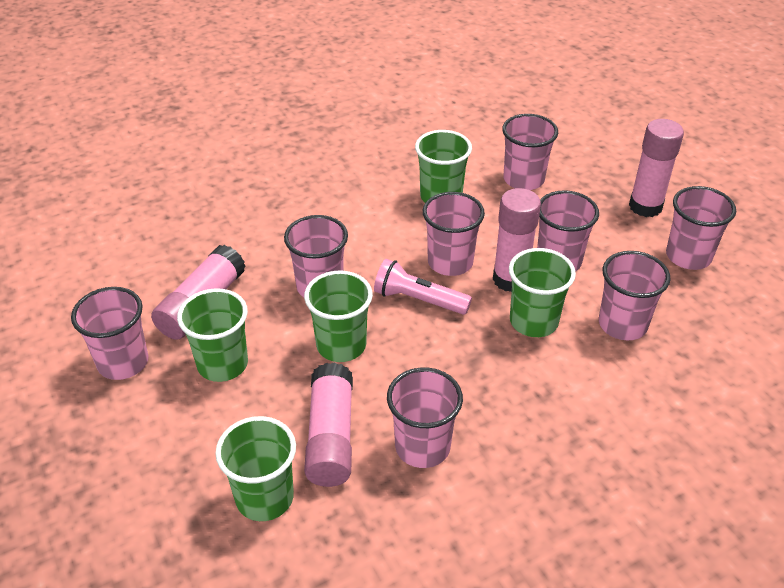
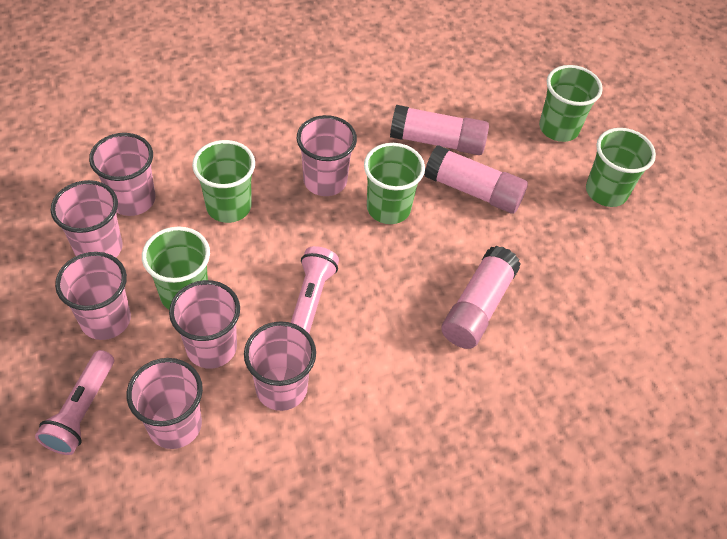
pink cup: [71,287,149,380] [284,215,348,297] [387,367,463,468] [423,192,485,276] [502,114,558,190] [537,190,599,271] [599,251,671,340] [666,186,736,270] = 8 -> [51,180,123,258] [55,252,131,340] [89,133,155,216] [127,358,203,449] [169,280,240,369] [244,321,316,411] [297,115,357,196] = 7
pink flashlight: [374,259,472,315] = 1 -> [35,350,114,455] [291,246,339,333] = 2
pink glue stick: [151,245,246,340] [304,363,353,487] [493,188,541,292] [629,119,684,217] = 4 -> [390,105,489,155] [424,145,528,213] [441,246,521,349] = 3

